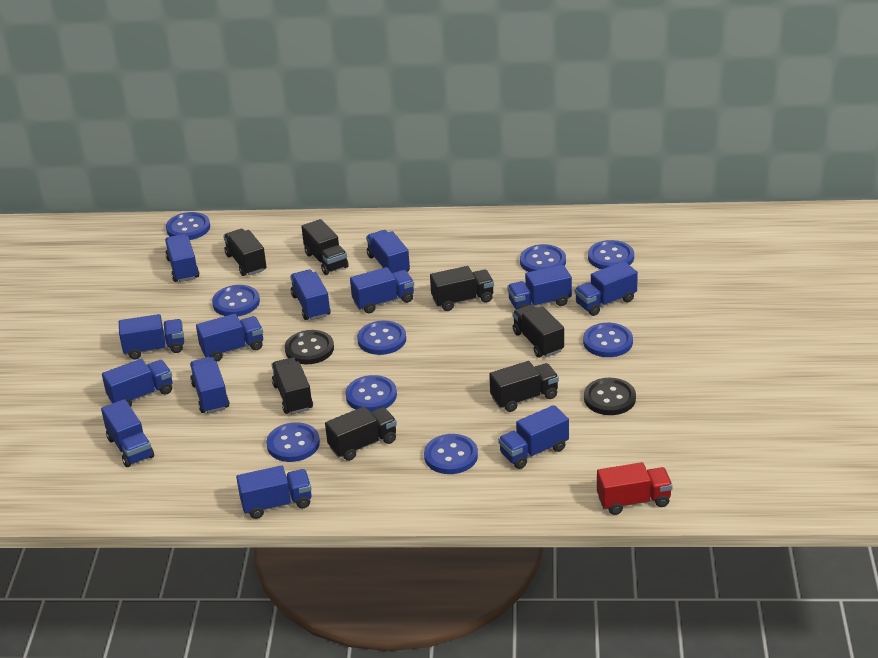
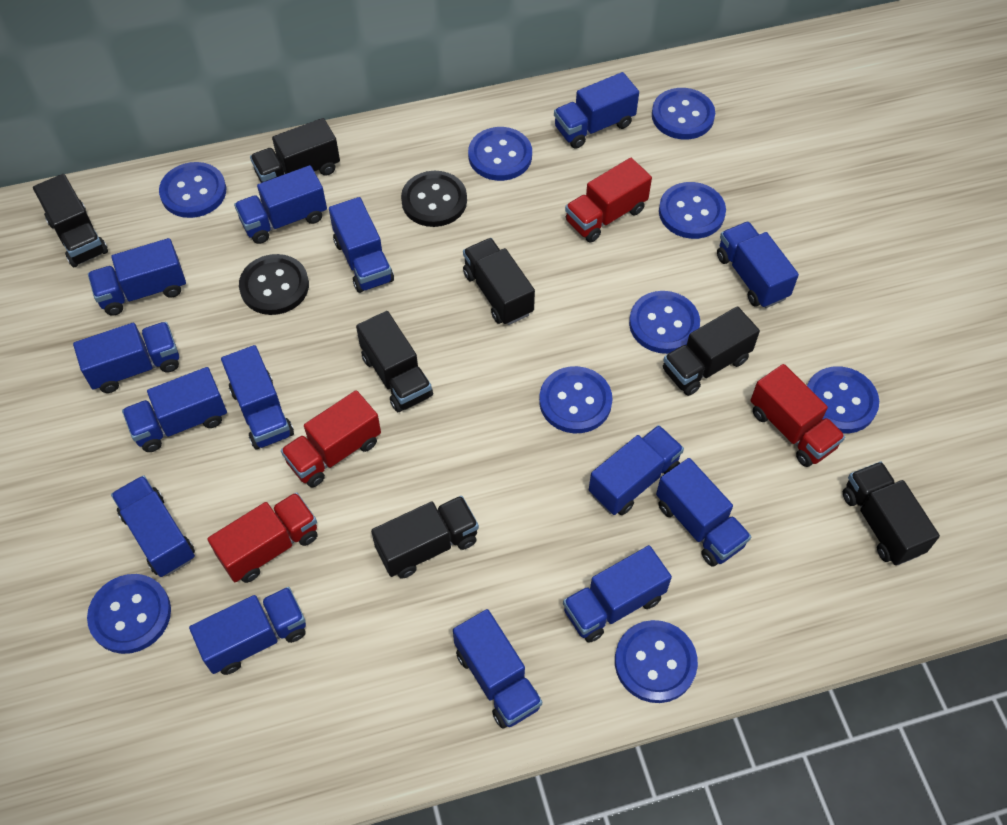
blue truck: [101,399,154,467] [102,359,173,407] [119,314,184,359] [165,234,200,282] [190,357,229,414] [196,314,263,361] [236,465,312,519] [290,270,331,320] [350,267,414,313] [366,230,410,273] [498,405,569,469] [507,265,572,309] [575,261,638,316] = 13 -> [73,322,179,393] [88,238,186,316] [111,475,195,577] [122,367,227,452] [189,587,306,675] [221,345,294,449] [234,165,327,244] [329,197,394,293] [453,609,542,729] [554,72,639,149] [563,545,672,643] [589,425,684,515] [656,458,751,567] [717,222,799,308] = 14
red truck: [597,462,673,515] = 1 -> [207,492,318,583] [281,390,381,487] [565,158,652,242] [751,364,845,467] = 4

